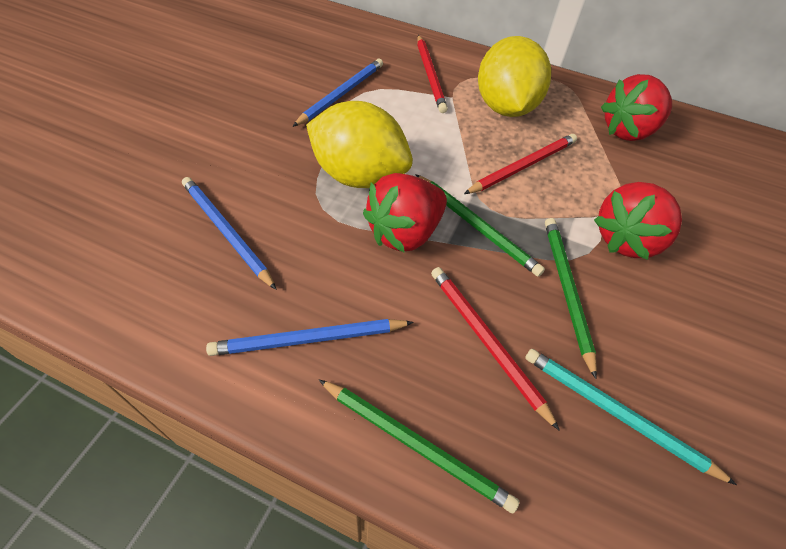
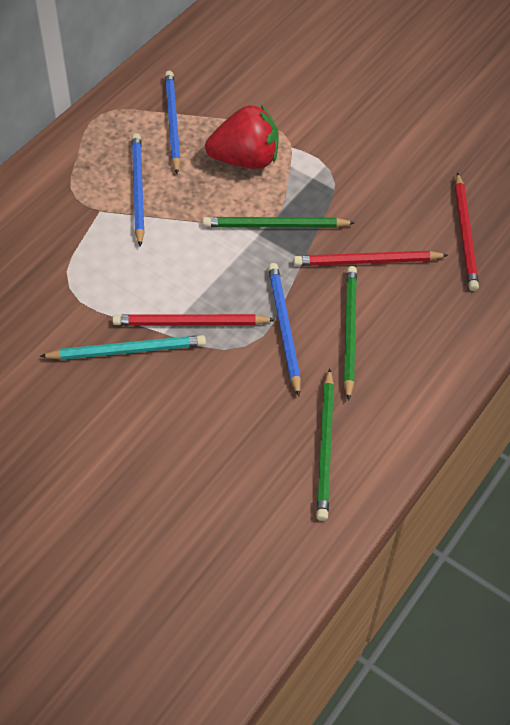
red strawberry: [363,173,447,253] [594,182,682,260] [601,74,672,141] = 3 -> [205,105,279,169] = 1
yellow lemon: [306,101,413,188] [478,36,551,117] = 2 -> none = 0

